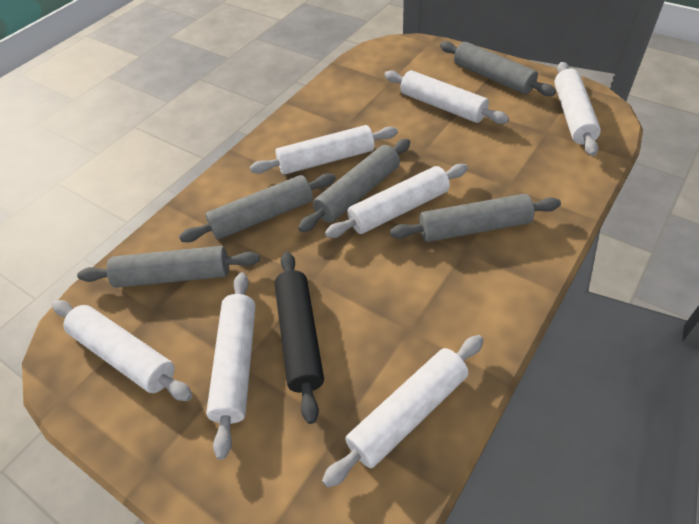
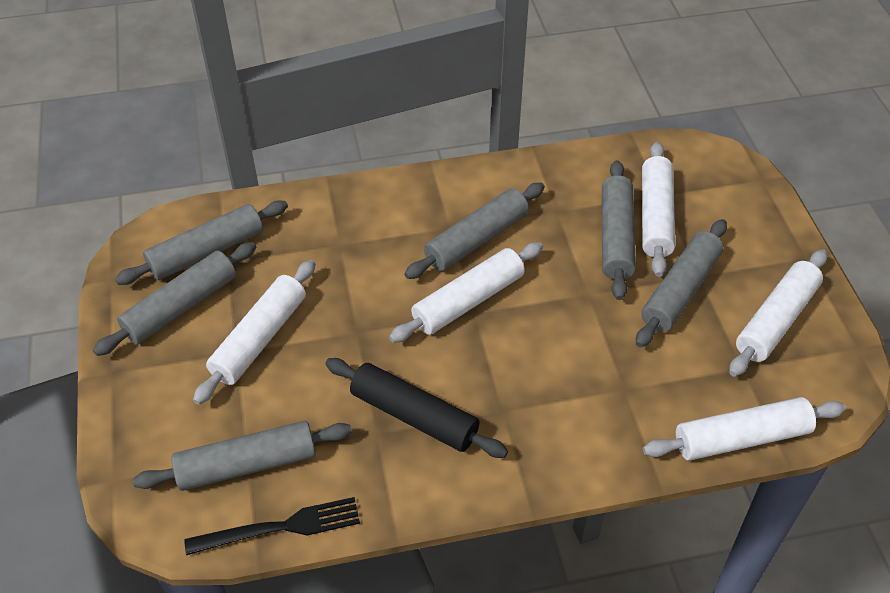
black fork: none = 0 -> [184,497,360,555] = 1
grey rolling pin: [77,246,260,288] [179,173,336,242] [298,139,410,232] [390,194,561,242] [440,41,556,96] = 5 -> [93,242,256,356] [115,200,288,285] [133,421,352,491] [405,182,545,279] [602,160,636,300] [636,219,727,347] = 6
white rolling pin: [52,300,193,401] [206,272,256,460] [250,125,398,175] [322,335,484,488] [325,164,468,238] [384,70,509,124] [554,62,601,156] = 7 -> [193,260,315,405] [389,242,543,343] [642,142,675,277] [643,397,846,461] [729,249,827,377] = 5

